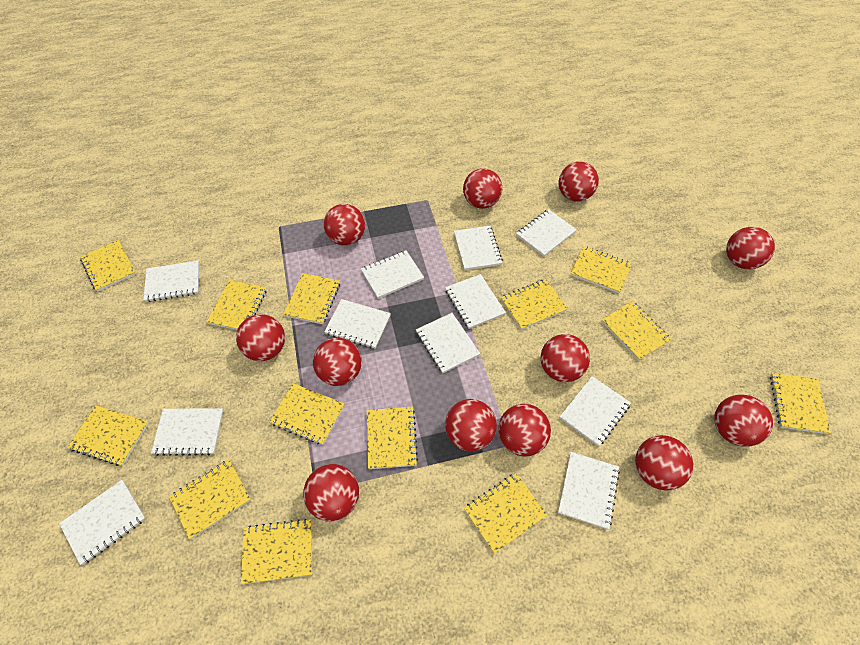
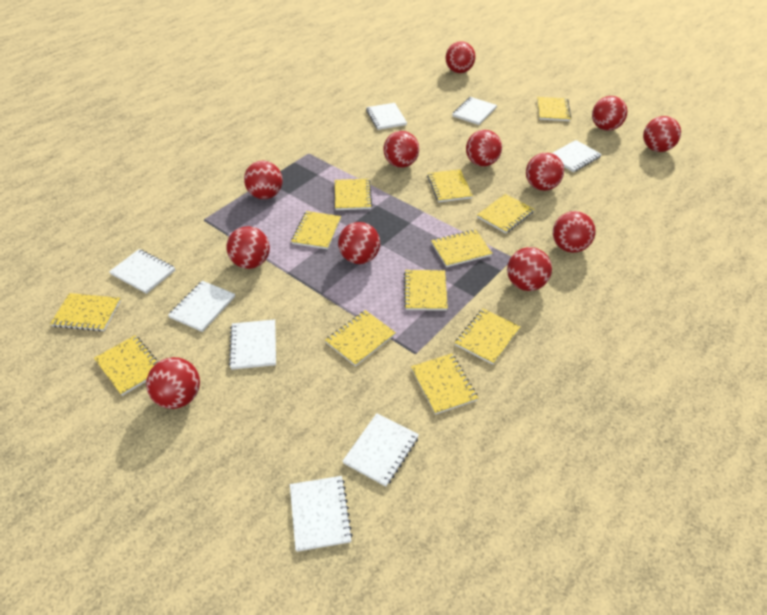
white notebook: [59,480,146,565] [144,261,199,302] [151,408,223,456] [324,299,391,349] [361,250,424,299] [416,313,480,373] [445,274,506,329] [454,226,503,270] [516,209,577,257] [558,452,620,529] [560,376,631,447] = 11 -> [109,249,175,294] [168,281,235,332] [229,319,276,370] [290,476,353,552] [342,413,419,487] [366,103,407,130] [453,97,497,125] [552,140,602,172] = 8
yellow notebook: [67,406,149,466] [80,240,136,292] [169,460,251,539] [207,280,267,330] [241,519,312,584] [269,383,345,445] [283,273,340,324] [367,407,418,469] [464,473,547,553] [501,279,567,330] [571,246,632,293] [601,301,671,361] [770,373,831,434] = 13 -> [50,293,121,332] [94,335,159,396] [291,211,341,249] [325,310,396,366] [335,179,372,210] [404,270,448,311] [411,353,478,415] [427,169,473,202] [431,229,492,267] [455,309,521,365] [477,194,534,233] [537,97,571,121] = 12

